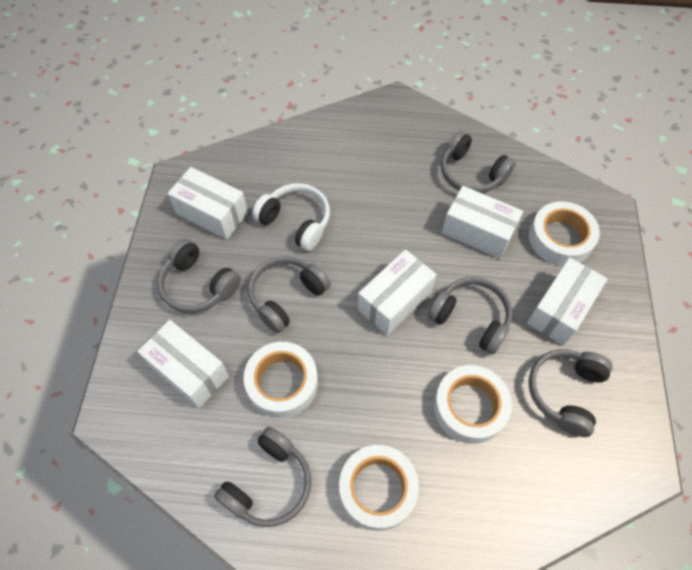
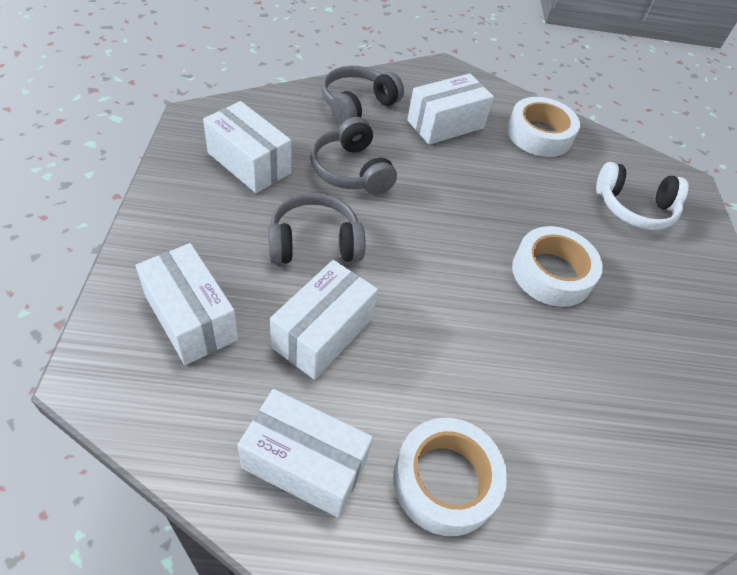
grey headphones: [157,239,241,313] [214,427,311,527] [248,256,331,333] [428,277,512,355] [441,131,515,193] [528,349,612,437] = 6 -> [268,193,365,264] [310,117,397,194] [321,66,404,125] = 3
white tape: [244,342,318,418] [339,445,419,531] [434,365,512,444] [529,201,600,266] = 4 -> [393,418,507,536] [507,97,580,157] [512,226,603,307] = 3

